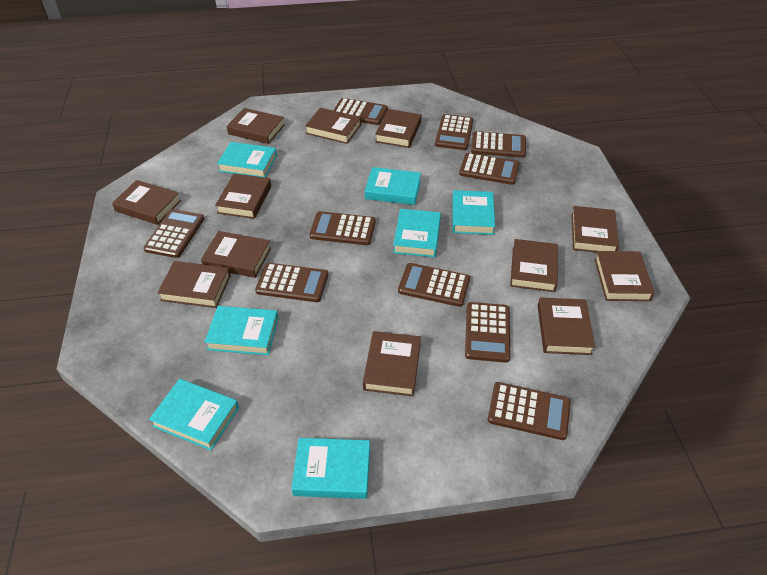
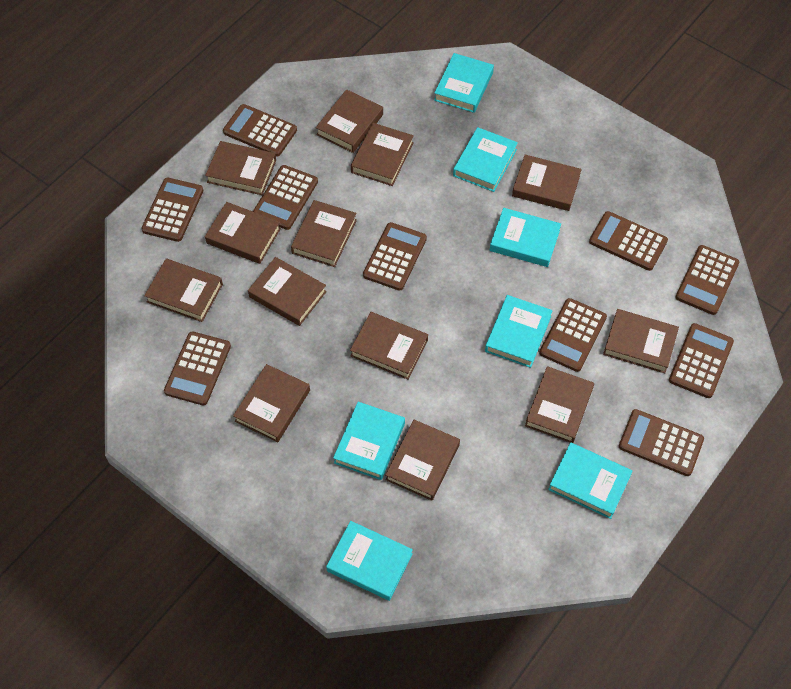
brown book: [112,180,181,225] [157,261,231,308] [201,231,271,278] [215,173,271,219] [227,108,285,144] [305,108,361,144] [363,331,421,396] [375,109,421,148] [510,239,558,292] [538,297,595,355] [571,206,619,252] [594,251,655,301] = 12 -> [144,259,223,322] [205,141,276,195] [205,202,281,264] [233,364,310,443] [248,257,327,326] [291,200,357,267] [316,89,383,153] [350,312,428,380] [351,123,414,186] [385,420,460,501] [512,155,582,211] [525,366,594,443] [603,309,679,373] = 13

